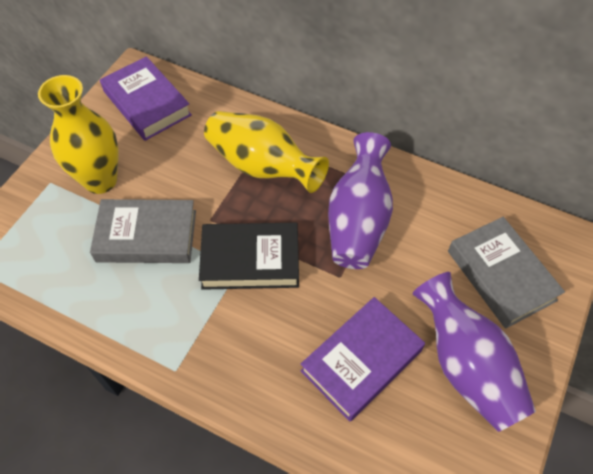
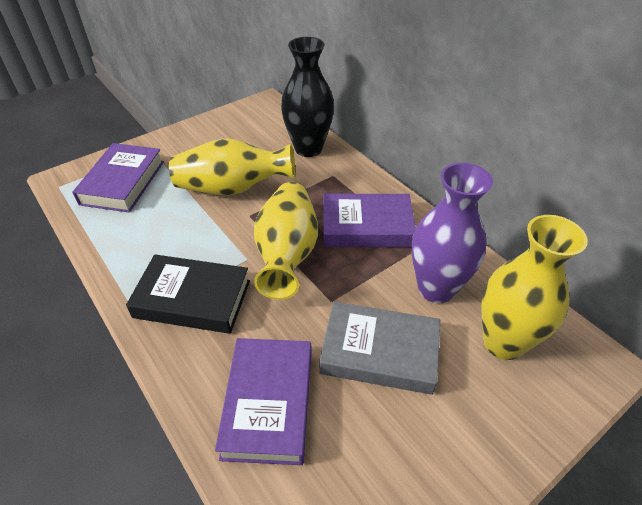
black vase: none = 0 -> [281,37,334,157] = 1
grey book: [90,199,196,263] [448,217,565,329] = 2 -> [319,302,440,395] = 1
purple book: [100,56,192,141] [301,297,425,421] = 2 -> [72,143,164,213] [215,338,312,465] [323,194,416,247] = 3
purple vase: [328,132,393,269] [413,272,536,432] = 2 -> [411,163,493,303] = 1
yellow vase: [38,75,119,194] [204,111,329,193] = 2 -> [169,138,295,195] [254,182,318,300] [481,215,588,360] = 3

